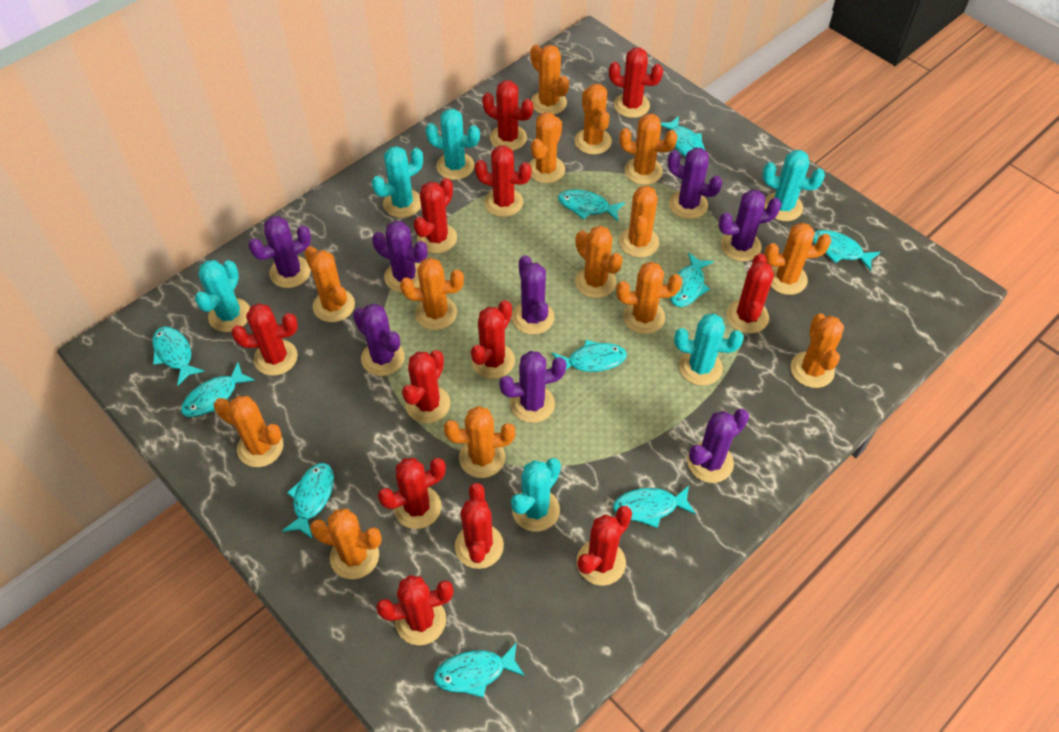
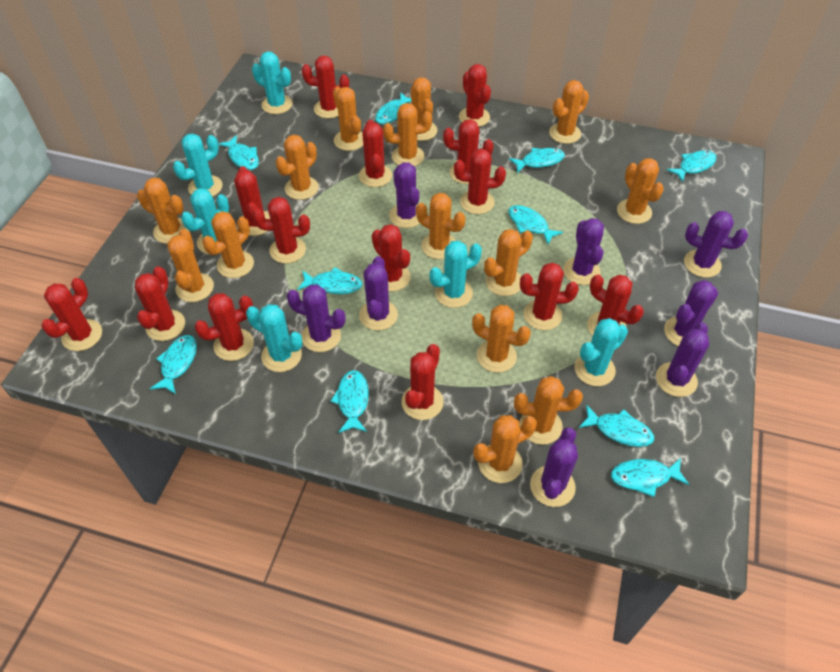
red cactus: [231,303,298,376] [376,575,453,645] [378,458,446,529] [402,350,450,423] [413,178,457,253] [455,483,504,569] [471,300,515,379] [475,145,532,217] [482,80,533,151] [577,506,632,586] [609,47,663,118] [726,253,774,334] = 12 -> [41,278,102,351] [135,266,185,341] [194,293,254,361] [234,166,270,236] [252,197,310,264] [302,56,349,118] [359,120,392,187] [372,224,411,291] [402,344,444,420] [443,119,494,184] [454,149,506,214] [459,64,491,127] [520,263,579,330] [587,275,644,336] = 14

